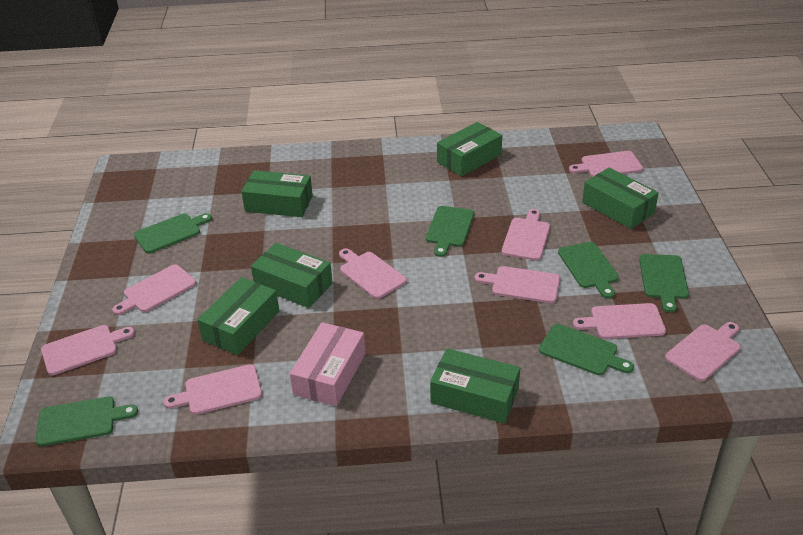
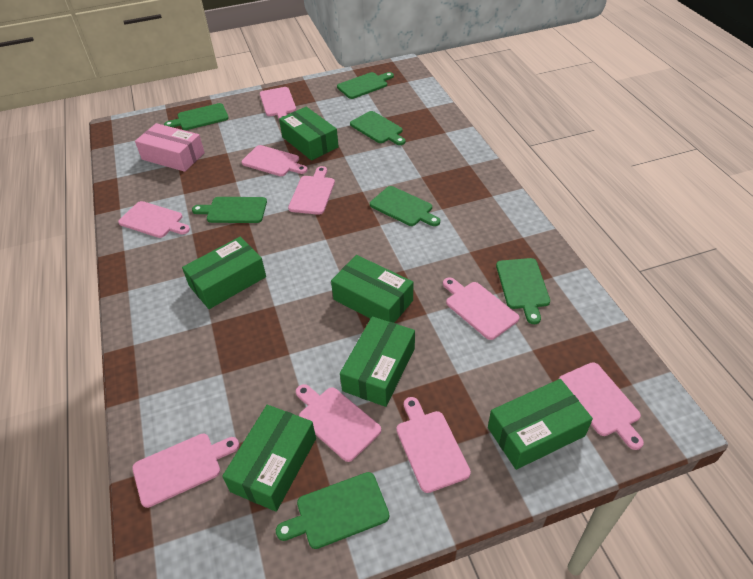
green cutting board: [36,397,138,446] [134,213,212,253] [426,206,474,257] [539,324,634,375] [558,242,619,299] [639,254,689,313] = 6 -> [164,103,229,130] [192,197,267,223] [276,472,389,549] [337,72,394,99] [350,111,406,145] [370,186,440,226] [496,258,550,324] = 7

